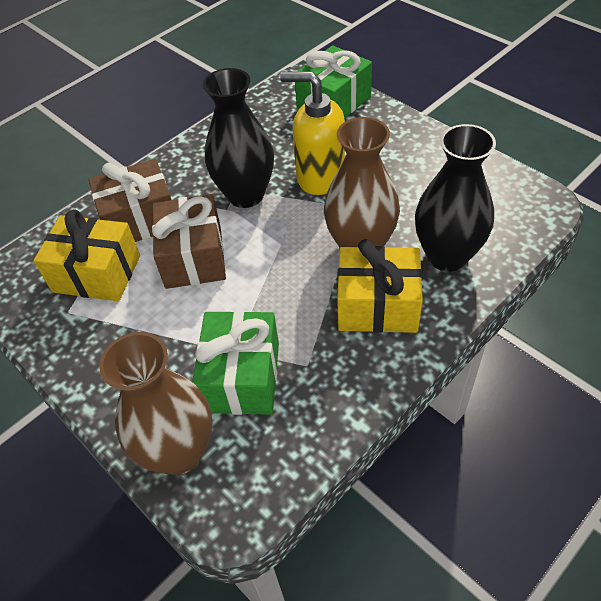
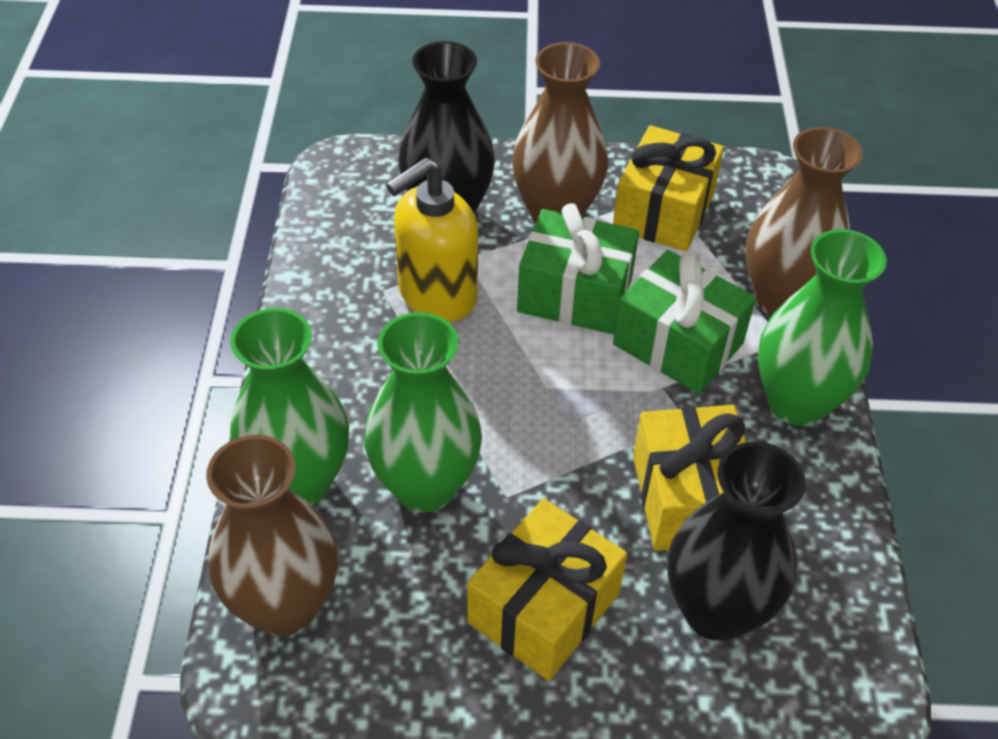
brown gift: [88,159,172,242] [152,194,226,289] = 2 -> none = 0
brown vase: [99,332,212,475] [324,117,400,248] = 2 -> [206,435,338,636] [512,42,608,224] [746,127,863,316] = 3
green vase: none = 0 -> [230,308,349,505] [364,312,482,512] [758,229,887,426] = 3
yellow gift: [33,209,140,301] [337,239,423,333] = 2 -> [468,499,627,681] [613,125,724,252] [633,405,746,551] = 3

